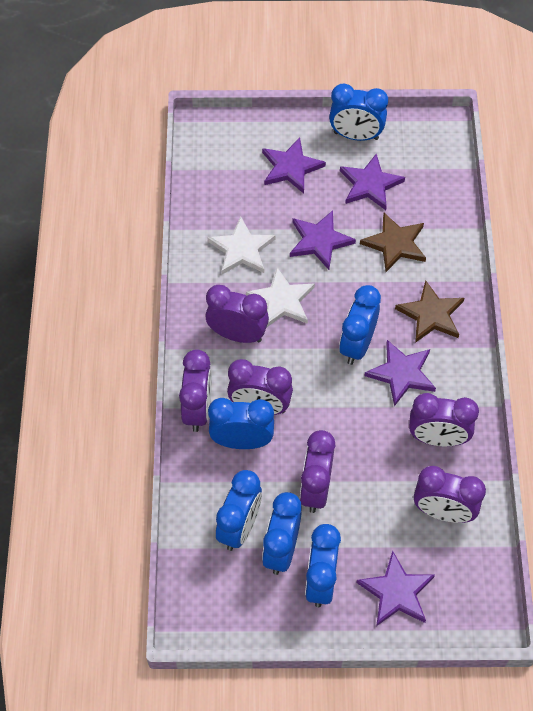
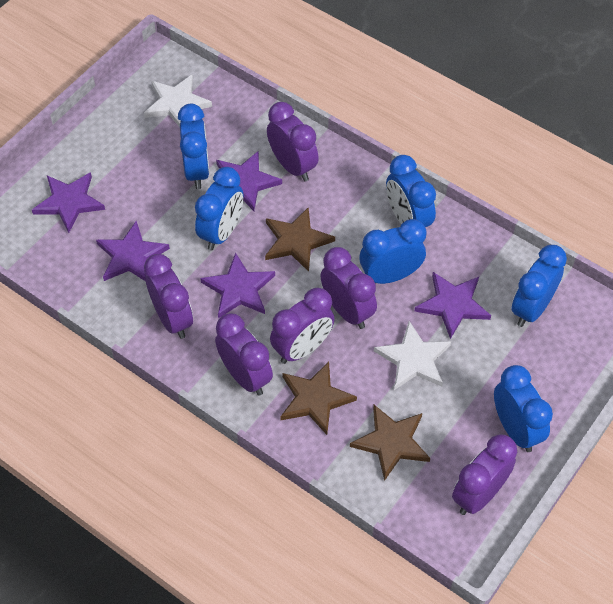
brown star: [360,213,426,272] [395,280,464,343] = 2 -> [265,207,335,272] [280,362,357,435] [350,405,430,481] = 3

